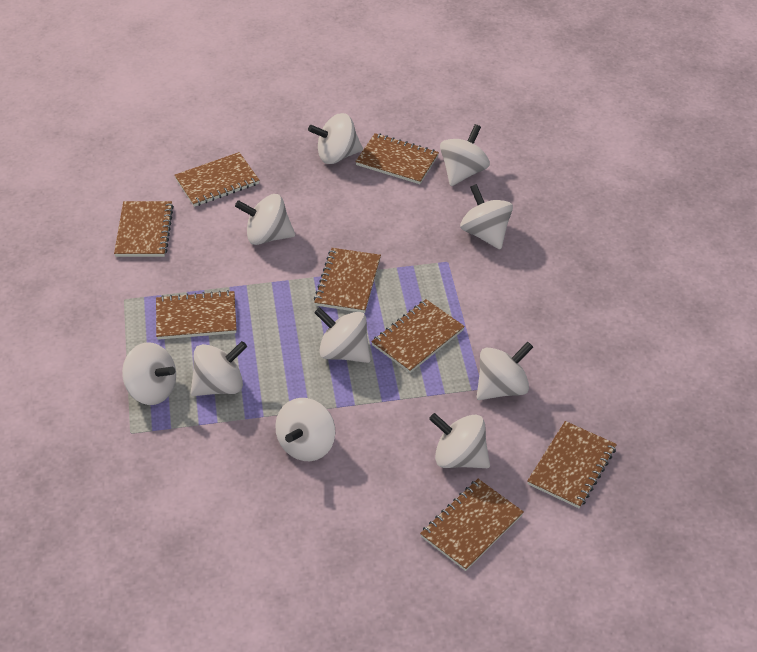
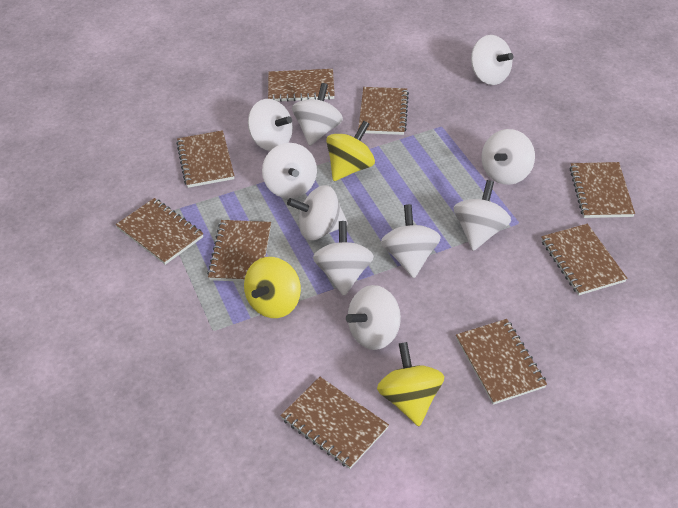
brown notebook: [114,201,174,257] [156,290,237,340] [174,152,259,207] [314,248,381,313] [355,133,439,184] [371,299,465,373] [420,479,524,571] [527,421,617,508] = 8 -> [116,198,204,265] [176,130,234,188] [207,220,271,282] [268,69,335,102] [280,377,389,469] [358,87,409,135] [456,319,547,405] [541,224,627,295] [569,162,635,218] = 9
yellow spinning top: none = 0 -> [244,257,301,318] [326,121,375,181] [377,342,444,426] = 3

